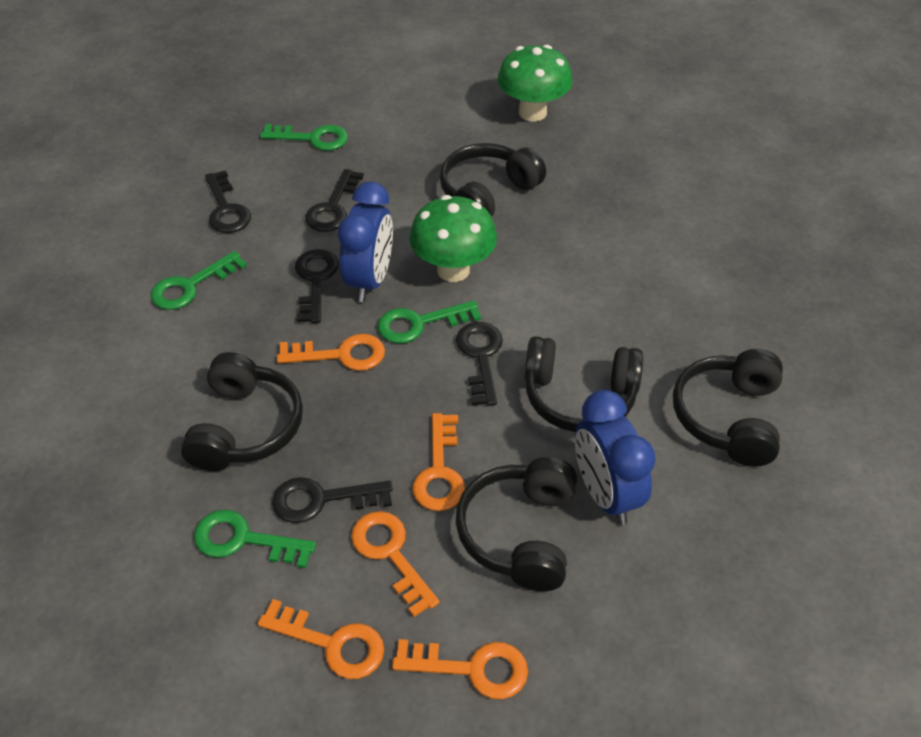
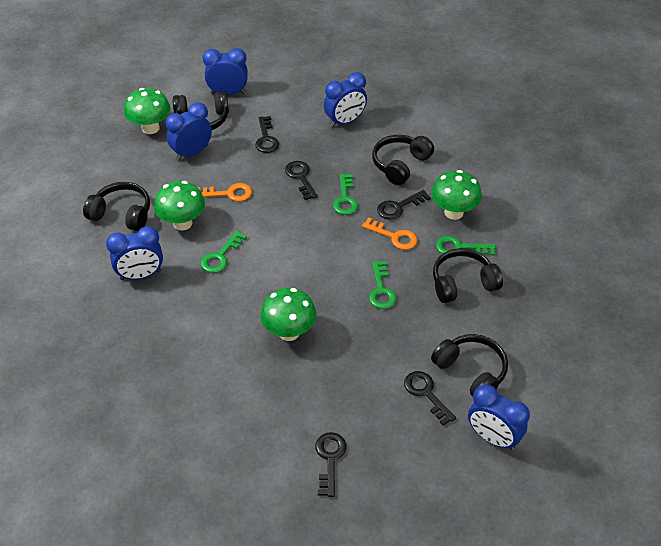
blue clock: [338,182,393,302] [575,390,656,525] = 2 -> [106,226,163,280] [166,102,212,161] [203,48,248,95] [324,72,367,128] [468,384,530,450] = 5
green mushroom: [410,195,497,282] [497,45,572,121] = 2 -> [124,88,170,134] [154,181,205,230] [260,288,316,341] [431,170,482,220] = 4
orange key: [258,599,384,679] [277,334,385,371] [351,511,440,617] [392,639,528,699] [413,413,465,511] = 5 -> [197,183,252,202] [362,217,418,250] = 2

